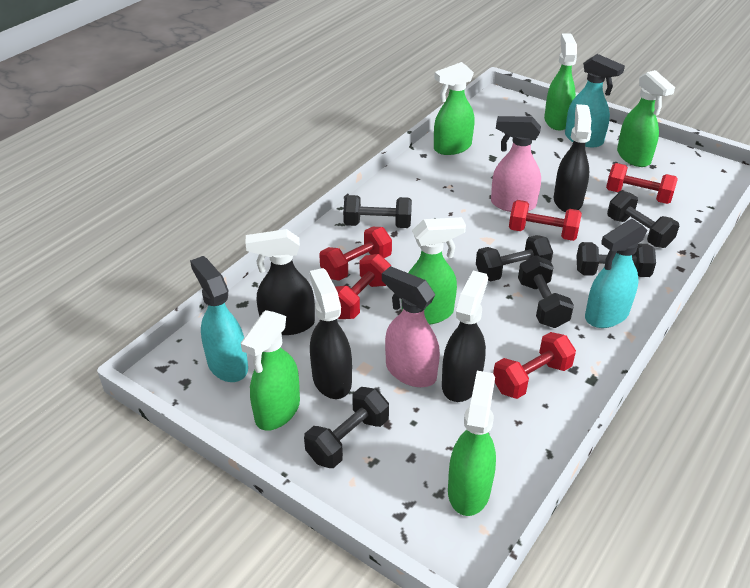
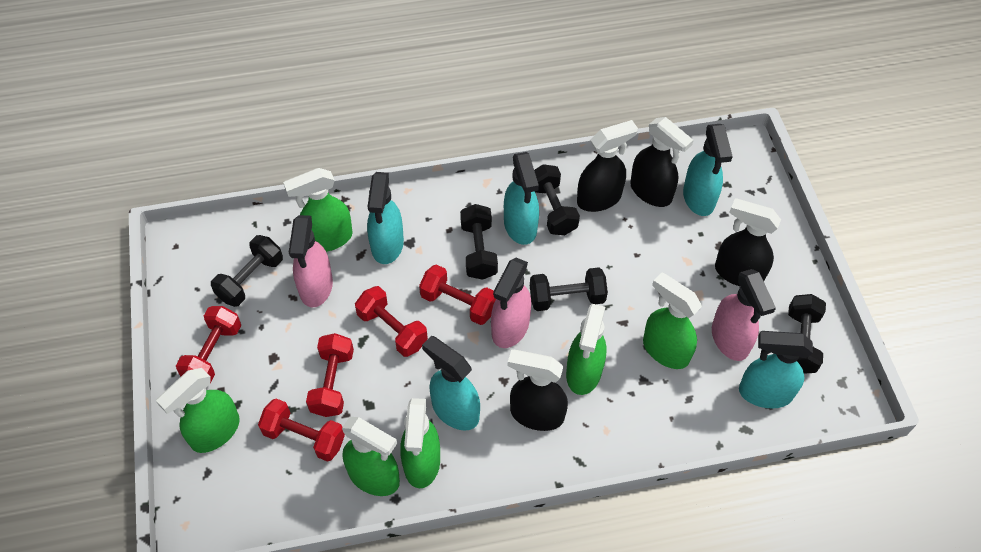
black dumbbell: [304,387,389,468] [343,195,412,228] [476,235,553,281] [518,255,574,328] [577,242,656,277] [607,191,679,248] = 6 -> [211,235,283,307] [460,204,498,280] [530,267,608,311] [534,164,580,235] [788,294,826,374] = 5
pink spray bottle: [382,266,440,387] [491,116,541,212] = 2 -> [289,215,333,307] [491,258,531,348] [712,269,776,361] = 3
turquoise spray bottle: [190,256,248,382] [565,54,625,147] [585,219,648,328] = 3 -> [367,172,404,264] [422,336,480,430] [504,152,539,245] [683,124,733,216] [739,331,813,409] = 5

